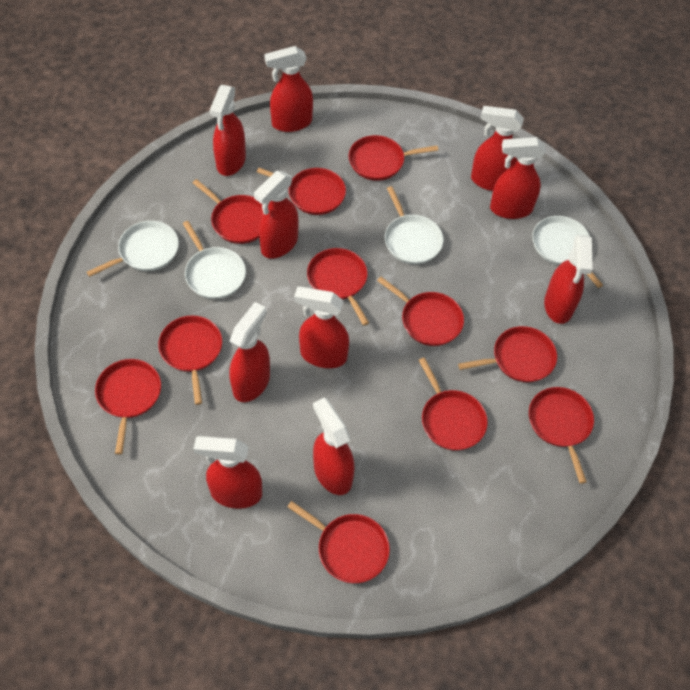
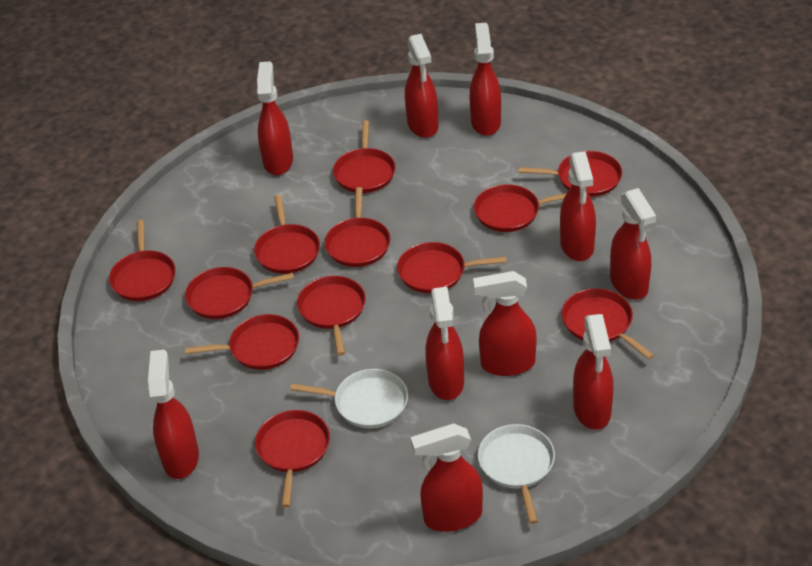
red pan: [95,359,161,455] [158,316,222,405] [192,179,263,244] [257,168,346,215] [287,501,390,583] [307,248,369,326] [349,135,438,181] [377,277,464,346] [419,357,488,450] [458,326,557,382] [529,387,594,484] = 11 -> [109,220,176,301] [185,267,294,319] [185,314,299,370] [254,195,320,274] [255,410,330,507] [297,276,366,356] [325,187,390,267] [333,120,396,193] [397,242,507,293] [474,184,567,232] [518,151,622,197] [562,288,654,360] = 12
white pan: [87,221,179,277] [183,221,246,299] [385,186,443,264] [532,216,603,288] = 4 -> [290,369,408,428] [478,424,555,524] = 2

